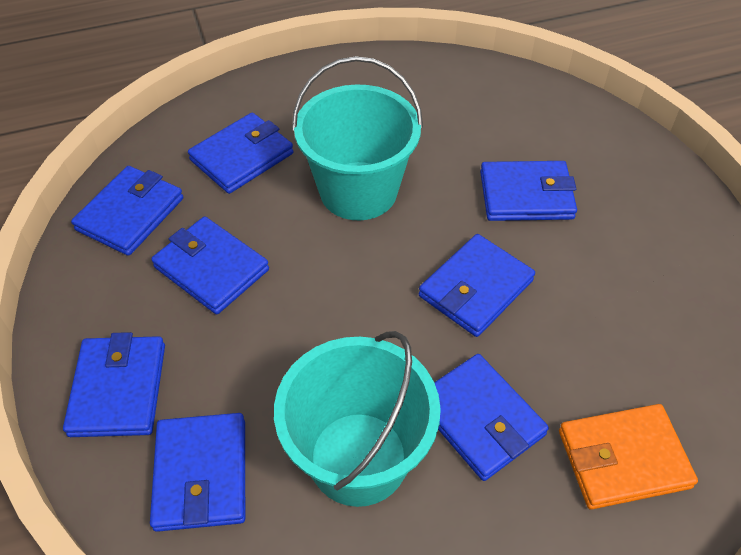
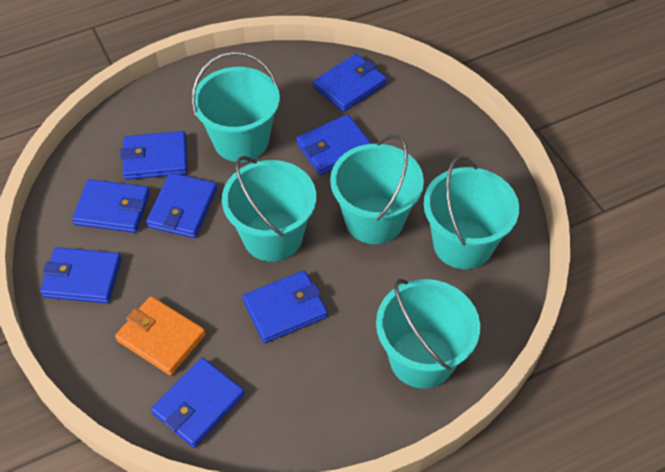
turquoise bucket: [274,331,441,507] [292,56,423,220] = 2 -> [192,51,280,162] [222,156,316,262] [330,135,424,244] [376,279,480,389] [424,156,519,269] = 5

